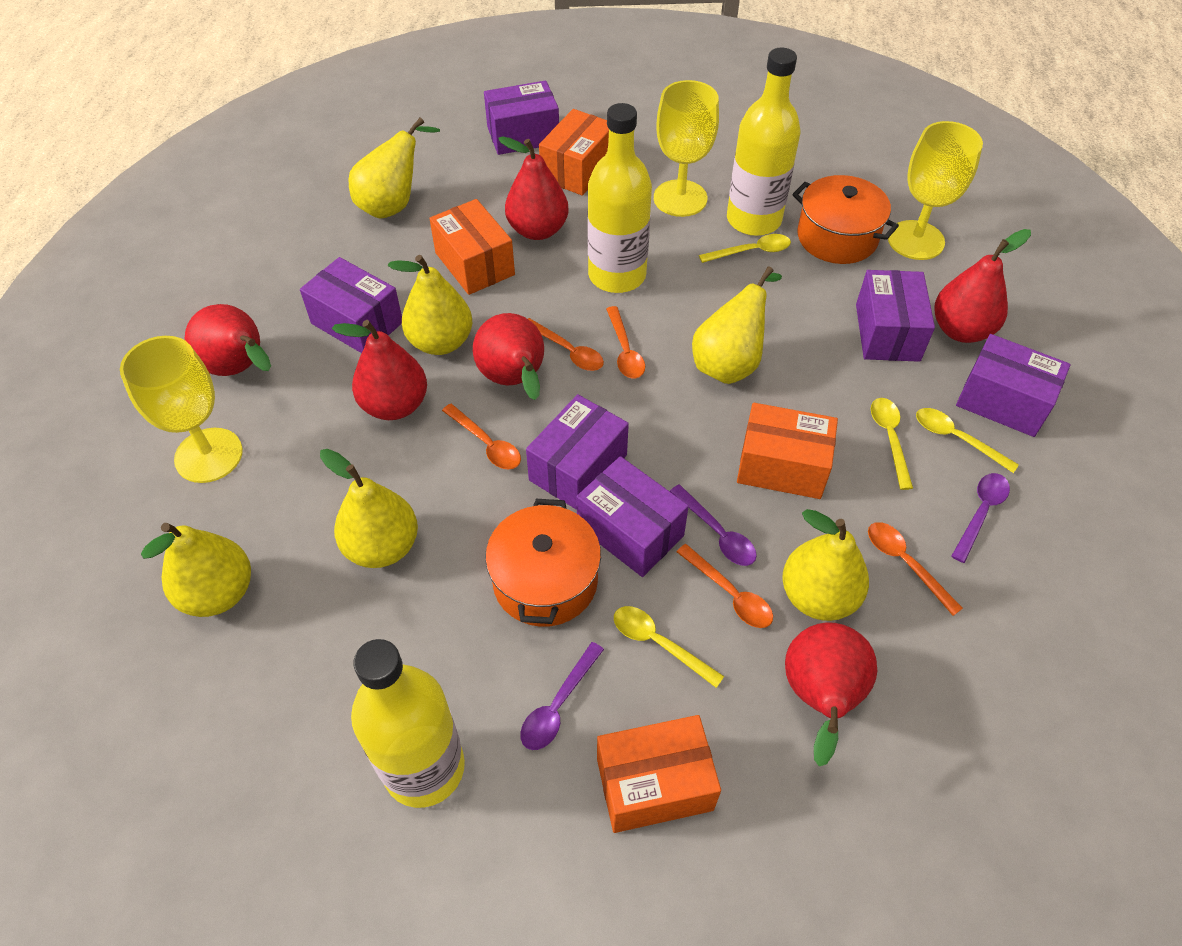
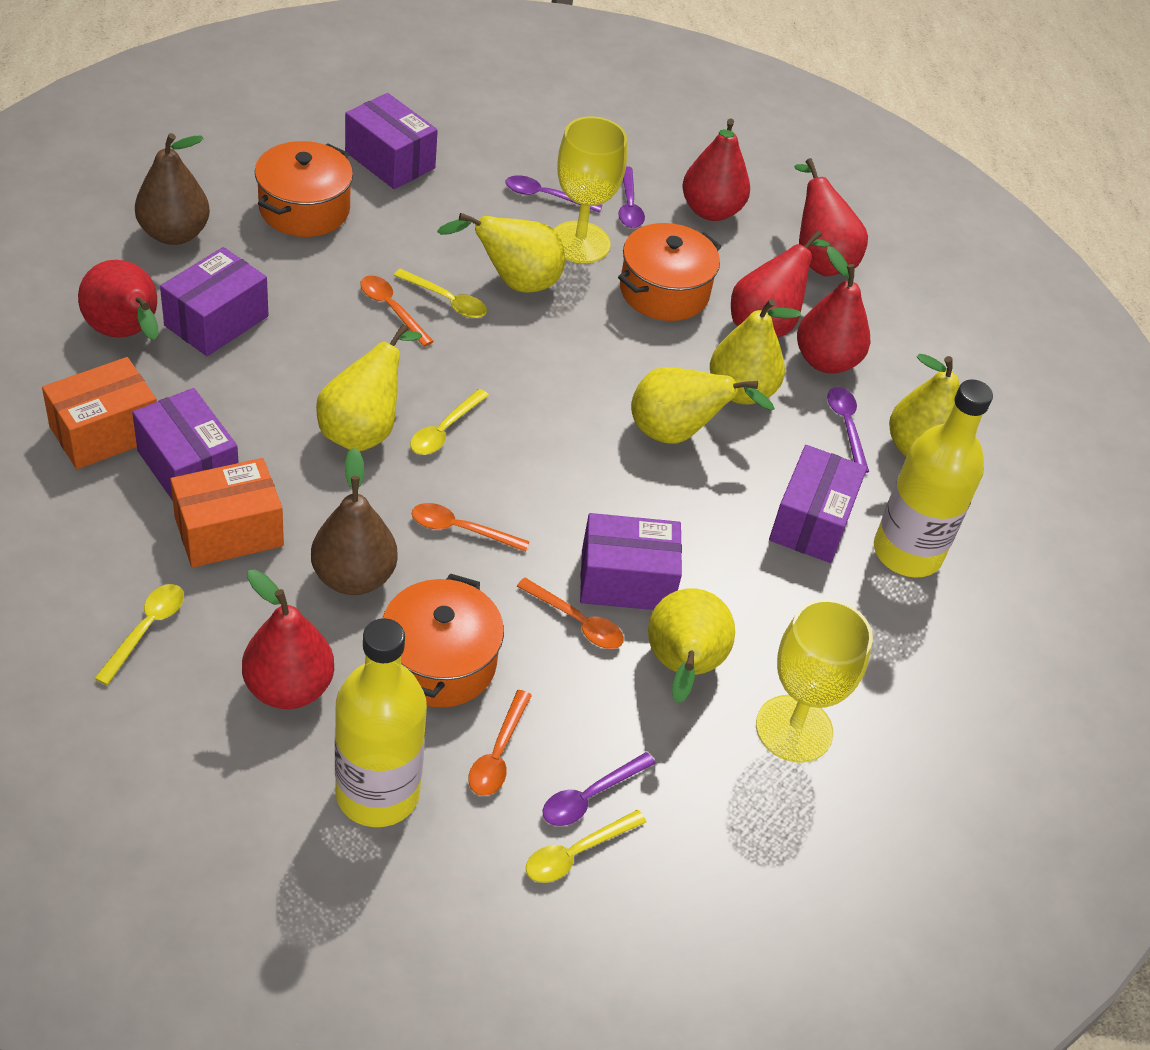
brown pear: none = 0 -> [135,133,210,245] [311,448,398,595] = 2
orange box: [429,199,515,295] [539,109,609,196] [597,715,721,833] [737,403,838,499] = 4 -> [42,357,157,469] [170,458,284,568] = 2
orange pot: [485,499,601,627] [792,175,899,264] = 2 -> [255,141,353,237] [383,573,504,708] [618,223,722,321] = 3
orange spoon: [442,404,521,469] [528,318,604,371] [606,306,645,378] [677,544,773,628] [868,522,963,616] = 5 -> [360,276,434,347] [412,503,530,552] [468,690,532,796] [517,578,624,649] = 4
purple box: [300,257,402,353] [484,81,559,155] [526,394,629,510] [576,456,689,577] [856,270,935,362] [956,334,1071,437] = 6 -> [132,388,239,501] [160,247,269,356] [345,93,438,189] [580,513,682,610] [769,445,867,563] = 5
purple spoon: [520,642,604,750] [670,485,757,566] [951,473,1010,563] = 3 -> [505,175,603,213] [543,752,656,826] [618,166,645,228] [827,387,869,473] = 4
yellow bottle: [351,639,465,808] [588,103,652,293] [727,48,800,236] = 3 -> [335,618,427,827] [874,380,993,578] = 2
yellow goblet: [120,336,243,483] [654,80,719,217] [888,121,983,260] = 3 -> [554,116,627,263] [756,599,873,763] = 2

